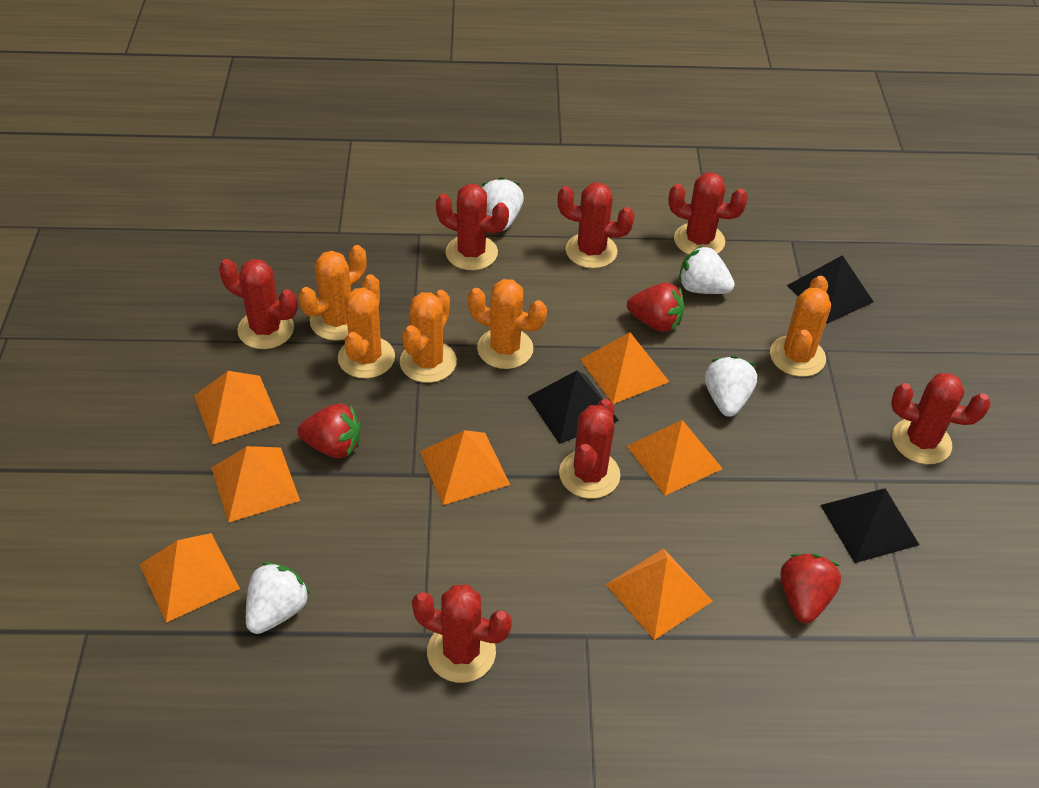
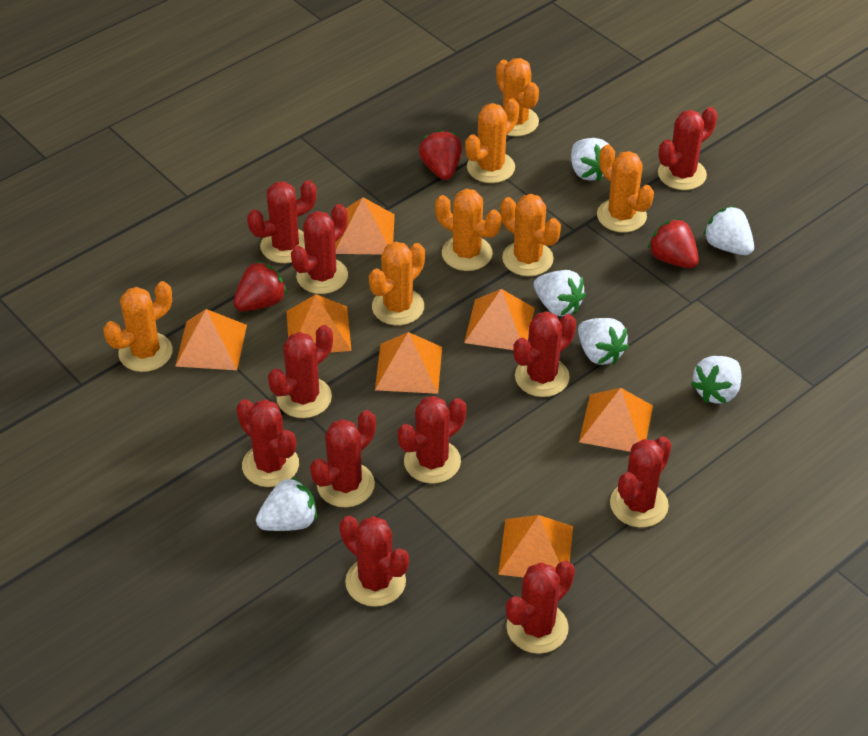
black pyramid: [528,371,619,444] [787,255,874,324] [821,488,919,563] = 3 -> none = 0
orange cactus: [298,245,366,341] [338,274,395,379] [400,290,457,383] [468,279,547,369] [770,276,831,377] = 5 -> [103,281,173,372] [369,242,425,325] [435,189,502,271] [465,99,519,183] [496,58,539,137] [500,194,561,276] [597,145,654,232] = 7
red cactus: [219,259,297,349] [412,585,512,683] [436,184,509,270] [558,182,634,268] [559,399,620,499] [668,172,748,255] [891,373,991,464] = 7 -> [236,399,299,487] [247,180,317,263] [268,325,333,418] [291,204,348,294] [310,410,376,507] [339,516,409,607] [397,396,466,484] [506,561,575,654] [513,311,576,397] [610,436,672,527] [658,107,717,190] = 11
white strawberry: [246,562,310,634] [482,177,524,231] [679,245,735,294] [705,356,757,417] = 4 -> [256,477,317,531] [534,270,586,316] [571,138,609,182] [578,318,629,365] [691,356,742,404] [703,206,754,255] = 6

